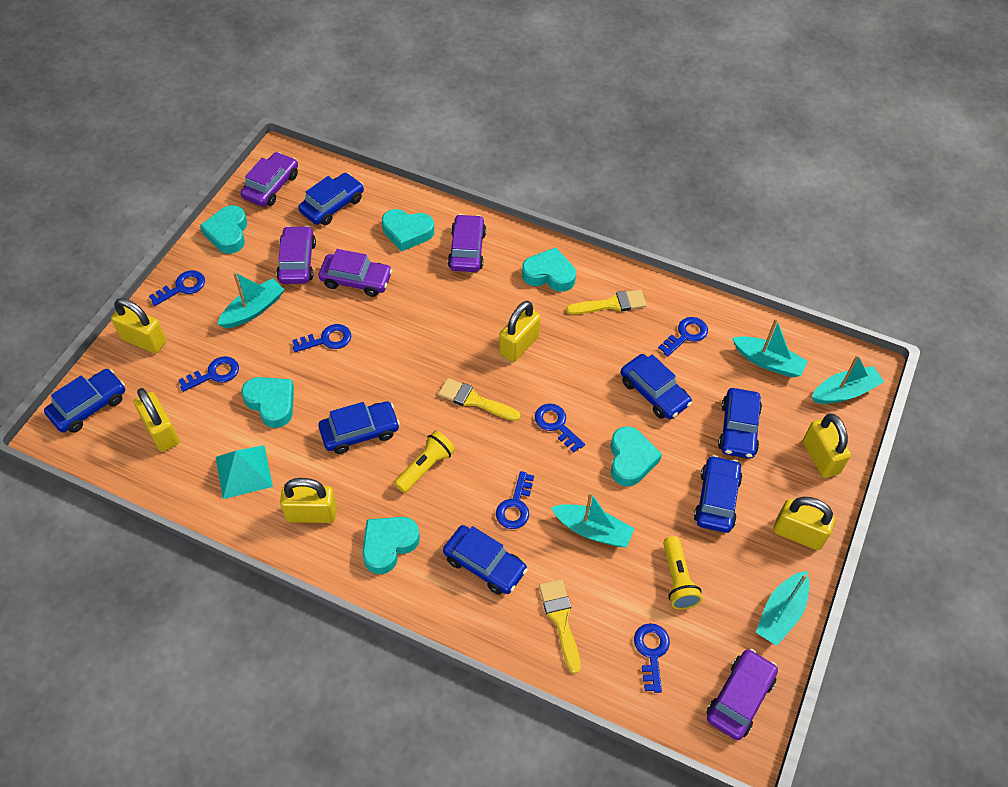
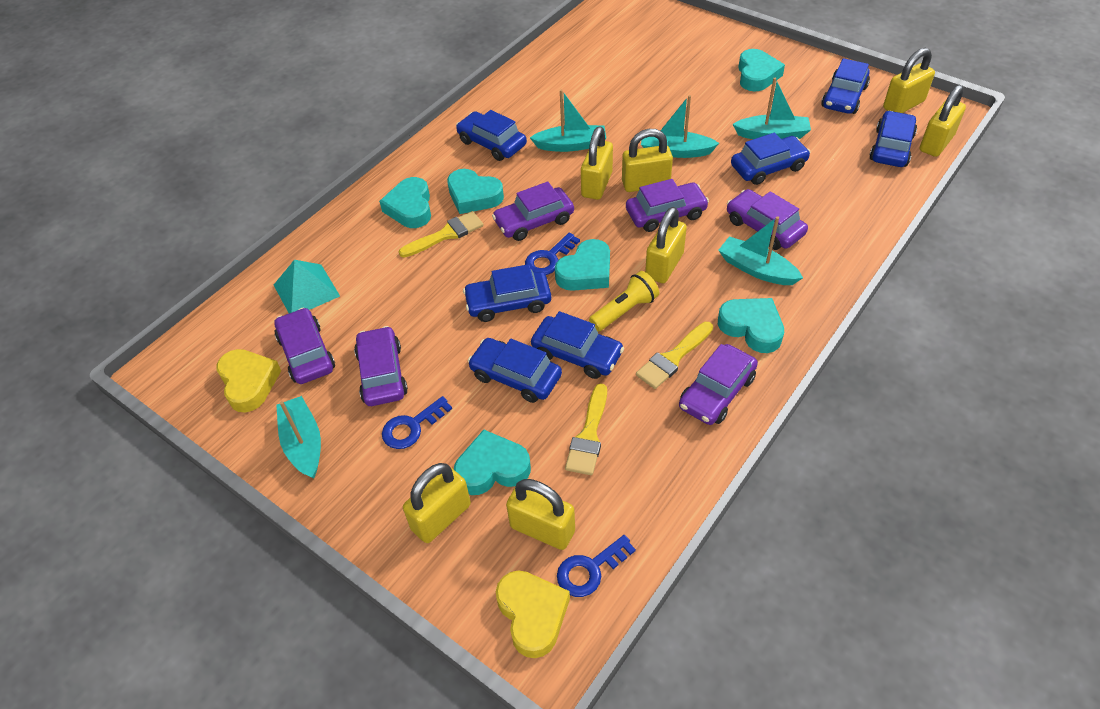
blue key: [149,270,205,306] [179,356,239,392] [292,324,351,352] [496,471,534,529] [535,404,585,452] [634,623,670,693] [658,317,708,356] = 7 -> [382,396,452,449] [525,232,580,275] [557,535,636,597] = 3
purple car: [241,152,298,206] [276,226,316,284] [318,249,393,297] [448,214,486,272] [707,649,778,740] = 5 -> [274,308,335,384] [354,326,408,406] [492,182,574,241] [626,179,709,232] [679,344,758,425] [727,189,808,250] = 6
yellow flashlight: [394,430,455,493] [663,536,702,609] = 2 -> [589,271,659,331] = 1
yellow heart: none = 0 -> [217,349,281,413] [496,570,570,658] = 2
yellow padlock: [111,298,166,354] [134,388,179,452] [280,478,337,523] [499,301,541,362] [773,497,835,550] [803,414,851,478] = 6 -> [403,463,471,543] [506,479,575,550] [581,126,613,200] [622,129,673,192] [645,207,687,283] [883,48,935,113] [920,85,966,157] = 7

